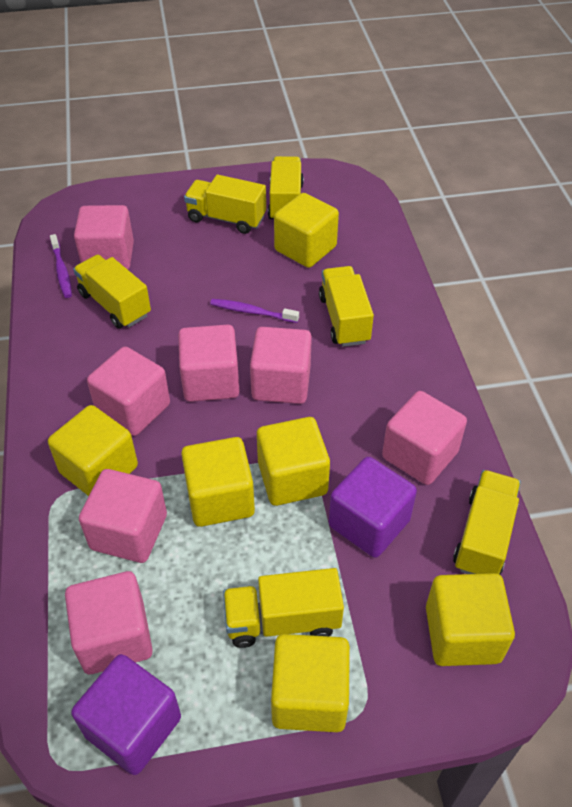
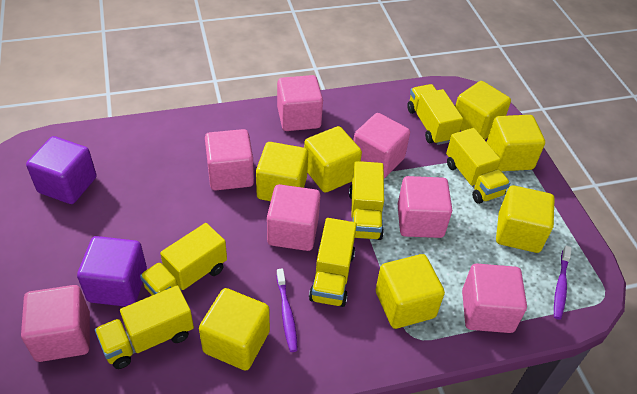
yellow cube: [48,405,138,496] [181,437,255,527] [257,417,330,506] [271,634,350,732] [274,193,339,268] [426,573,515,666] = 6 -> [199,288,270,371] [256,142,308,201] [304,126,362,193] [376,254,445,329] [455,81,511,140] [487,115,545,171] [496,185,555,253] = 7

